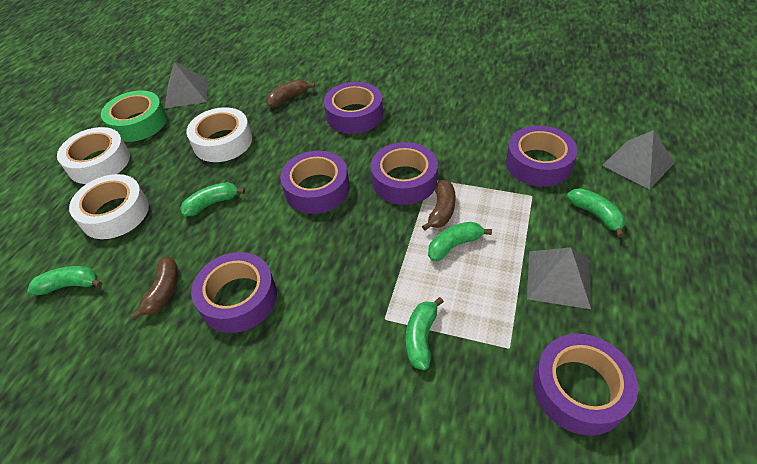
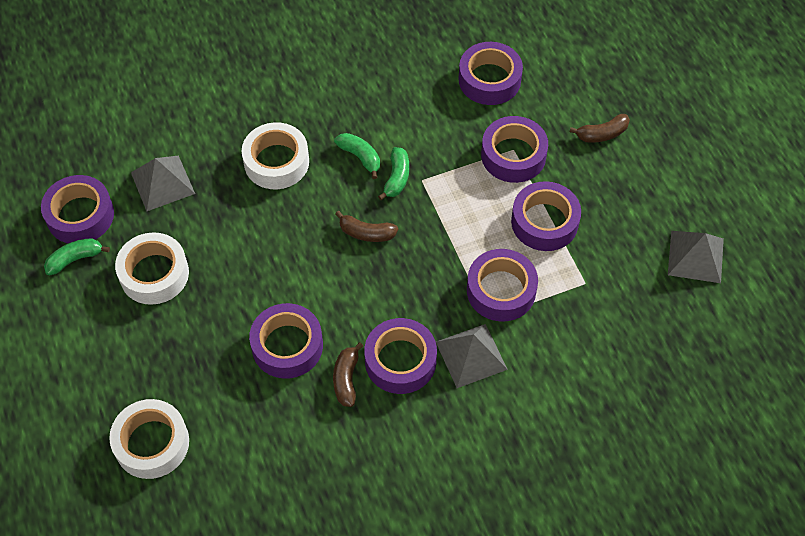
green banana: [27,266,102,295] [180,182,245,217] [406,297,444,370] [428,222,492,261] [567,188,625,237] = 5 -> [44,238,110,276] [334,133,380,179] [378,147,409,200] = 3
green tape: [101,91,167,142] = 1 -> none = 0
purple tape: [191,252,277,333] [280,151,350,214] [324,82,383,134] [371,142,438,205] [506,125,578,187] [533,334,638,436] = 6 -> [41,175,114,243] [249,303,323,379] [364,318,437,394] [459,42,523,105] [467,249,538,321] [481,116,548,183] [511,181,581,251] = 7

